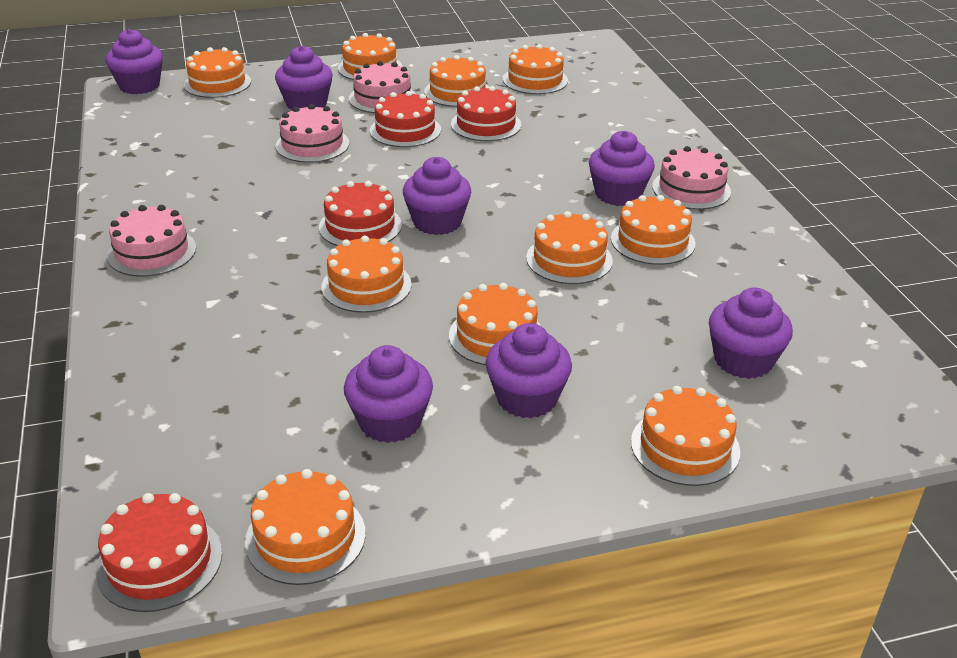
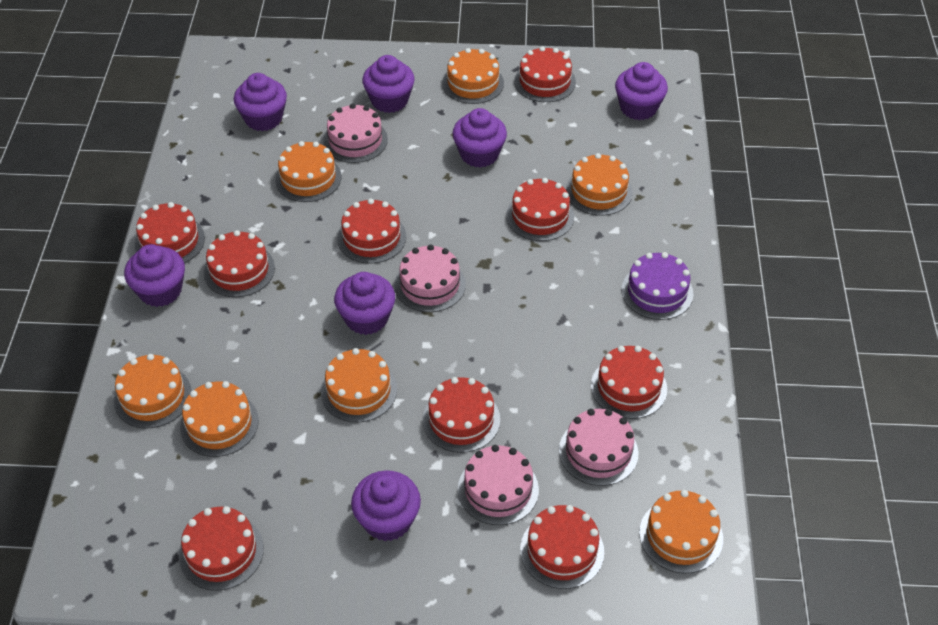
orange cake: [184,47,251,98] [245,469,366,585] [321,236,411,313] [338,33,402,80] [424,55,489,107] [449,283,541,365] [503,44,568,94] [526,211,613,284] [611,195,695,265] [631,386,740,486] = 10 -> [114,354,191,429] [180,381,259,457] [275,141,341,202] [321,348,397,422] [442,48,504,104] [566,153,633,216] [639,490,723,573] = 7
purple cake: none = 0 -> [621,252,693,320] = 1
red cake: [96,493,222,612] [319,181,402,246] [370,91,441,147] [451,86,521,141] = 4 -> [135,202,205,263] [179,506,264,591] [204,230,275,297] [337,198,406,264] [423,377,500,453] [506,178,574,241] [514,46,576,102] [520,505,604,589] [591,346,667,419] = 9

